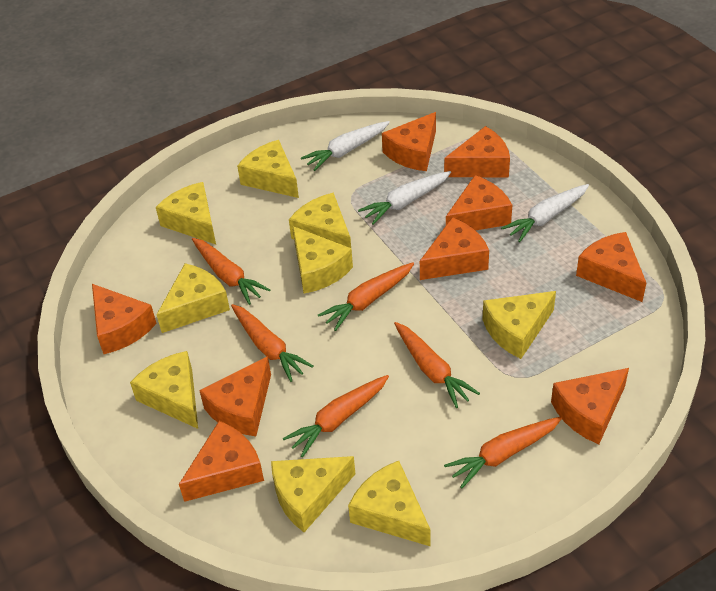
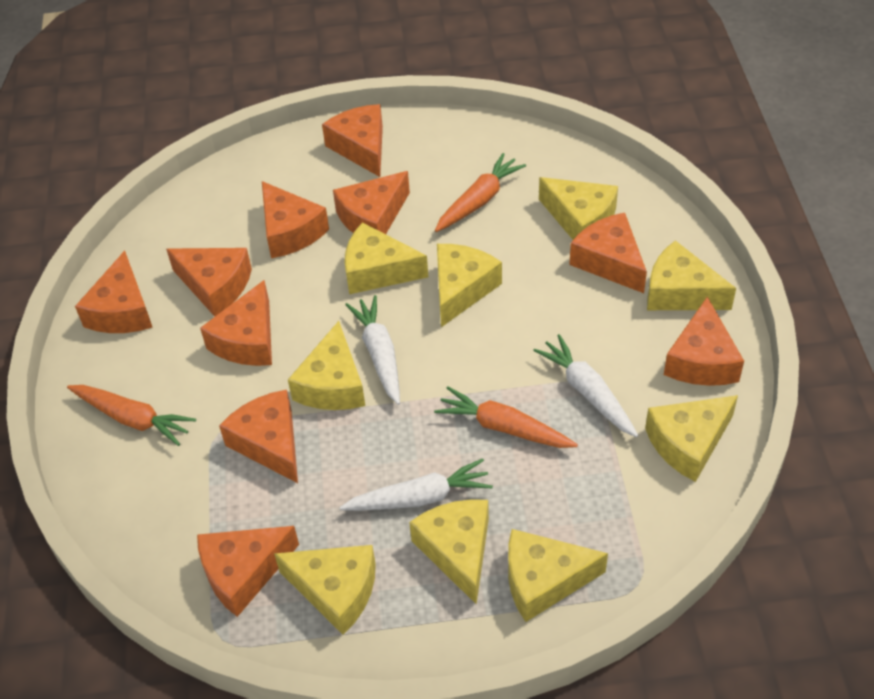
orange carrot: [192,238,270,305] [231,304,314,382] [283,375,389,458] [318,262,414,331] [394,322,480,408] [444,417,562,488] = 6 -> [67,385,196,446] [434,386,578,448] [435,153,526,232] = 3
orange cheese: [92,284,157,354] [179,421,264,502] [199,356,271,436] [382,112,436,171] [420,217,489,280] [444,126,510,177] [446,175,512,230] [551,368,629,444] [576,232,646,302] = 9 -> [75,251,153,333] [166,248,252,317] [197,526,299,617] [200,280,272,366] [219,390,298,483] [262,181,329,258] [322,104,383,177] [333,171,410,234] [569,213,647,293] [664,297,744,386] = 10

